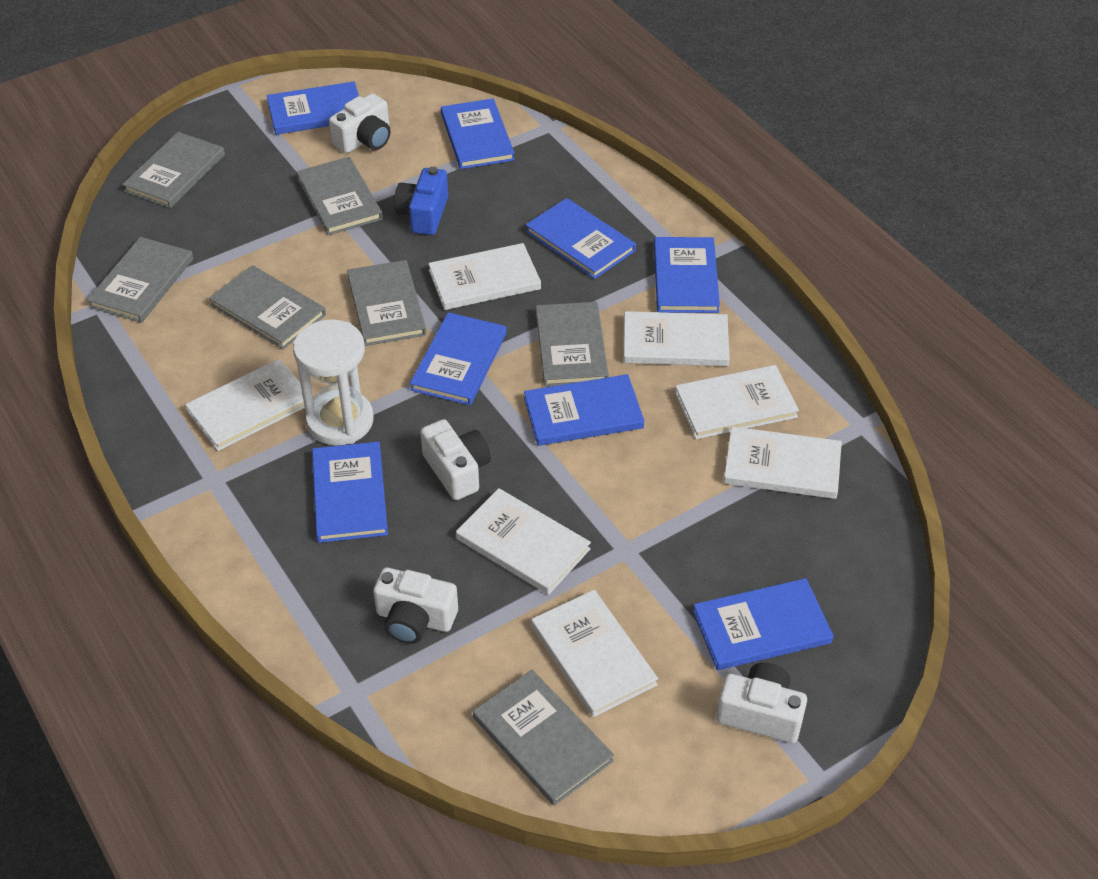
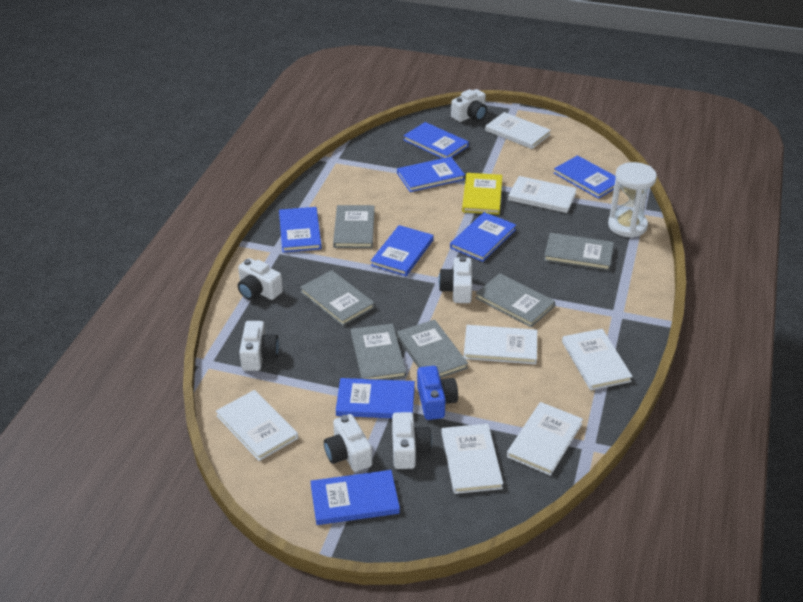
grey book: [87,237,193,323] [122,132,225,208] [209,265,326,350] [296,157,383,235] [347,260,426,346] [473,670,614,806] [536,302,609,387] = 7 -> [300,270,375,326] [333,205,375,248] [351,324,406,380] [397,319,468,378] [476,273,555,327] [544,233,614,271] = 6
white camera: [329,93,391,153] [373,567,458,644] [420,419,491,500] [716,663,807,743] = 4 -> [238,258,283,300] [239,321,279,371] [324,414,372,472] [392,412,432,469] [439,256,472,303] [451,89,487,122] = 6
yellow book: none = 0 -> [462,173,502,215] = 1

